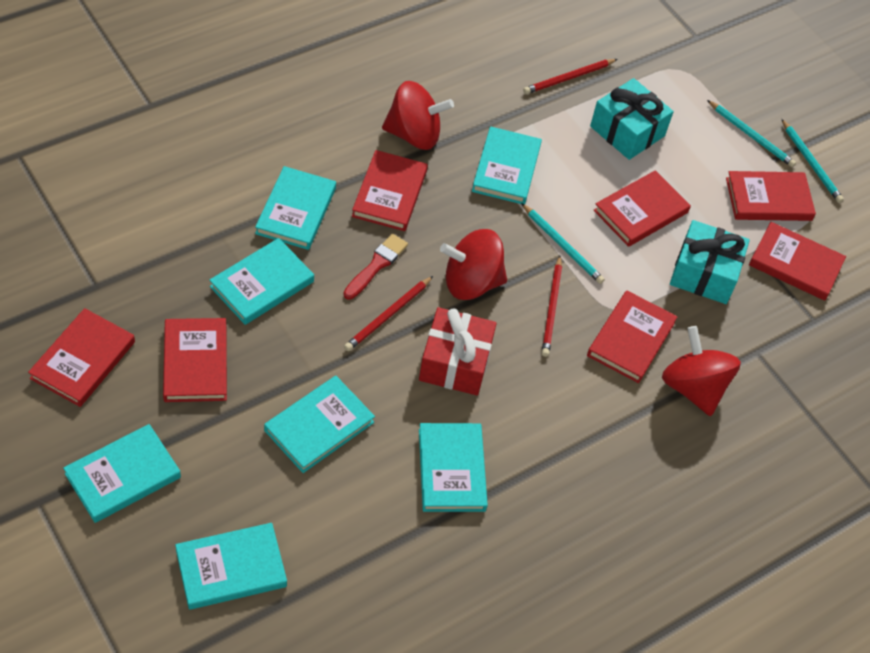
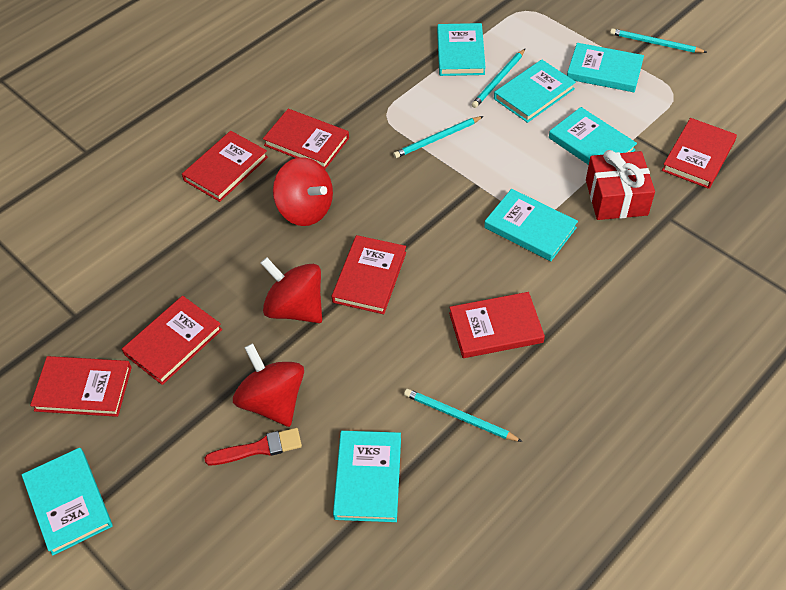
red pencil: [344,276,433,351] [523,59,617,94] [542,256,562,357] = 3 -> none = 0
turquoise gift: [590,78,674,160] [670,220,750,304] = 2 -> none = 0
turquoise pencil: [521,203,605,284] [707,100,796,167] [782,119,844,203] = 3 -> [393,116,483,158] [404,389,523,442] [472,49,525,108] [610,28,707,53] = 4

